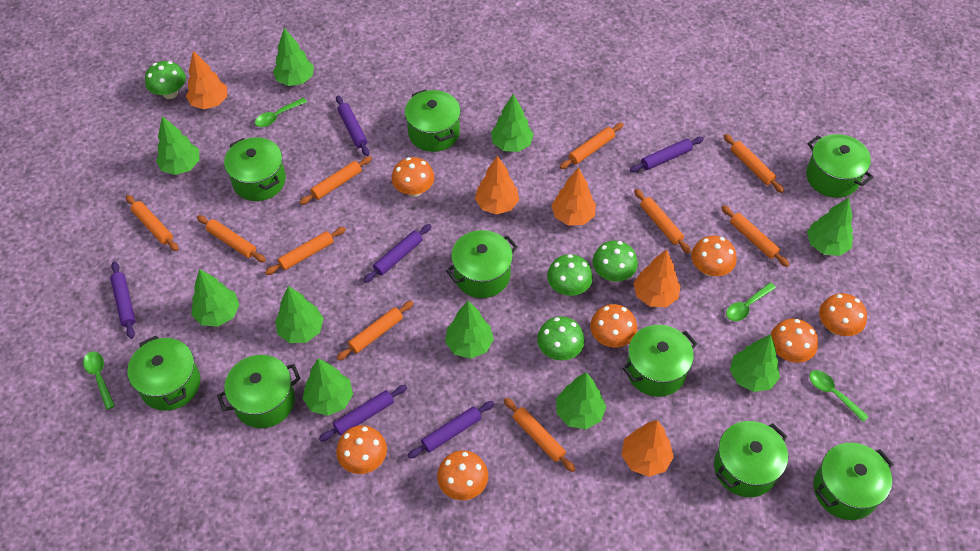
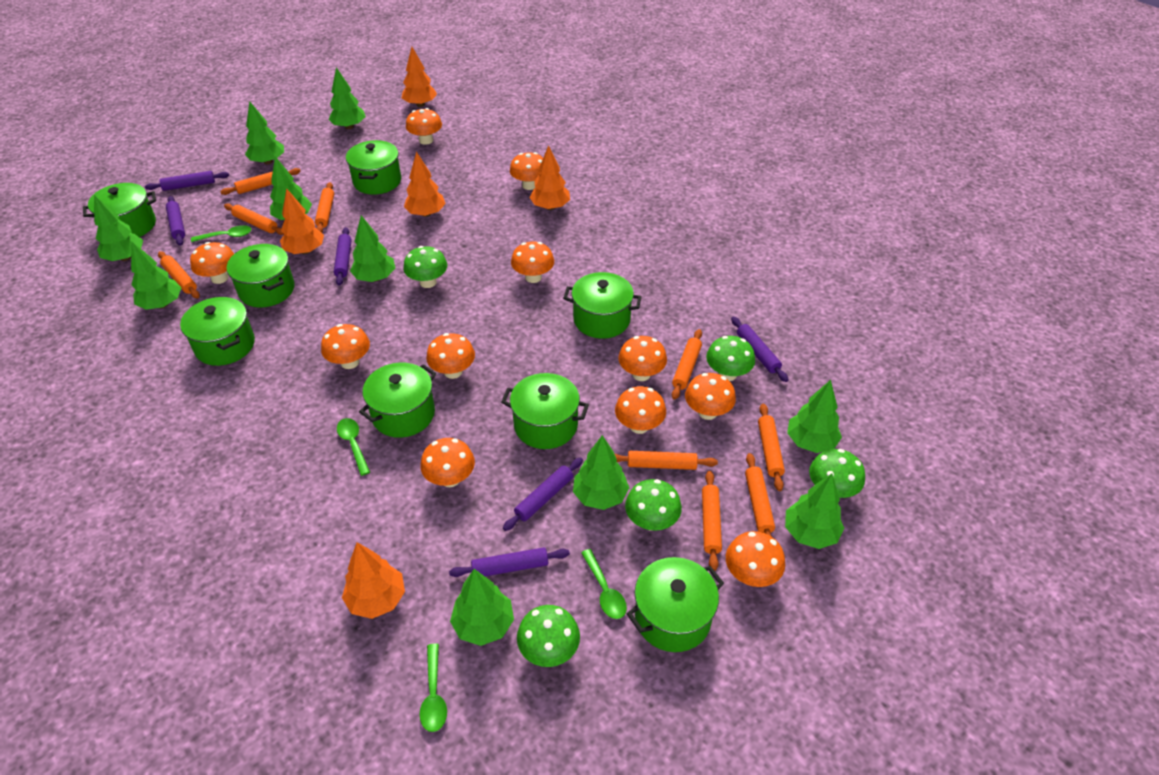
green mushroom: [145,61,186,99] [537,316,585,360] [547,254,593,296] [592,241,638,282] = 4 -> [403,246,447,288] [517,605,580,667] [625,479,682,531] [706,336,755,381] [809,449,865,498] = 5
green pot: [127,336,200,411] [217,355,301,428] [224,137,286,201] [405,89,461,152] [446,230,518,298] [622,325,697,397] [714,421,788,497] [806,134,873,198] [813,443,893,520] = 9 -> [83,183,156,237] [180,297,255,366] [227,244,295,307] [346,140,401,195] [359,363,436,438] [501,373,589,449] [563,272,642,339] [627,557,724,652] = 8
orange mushroom: [336,425,387,474] [392,157,434,197] [437,450,488,500] [590,304,637,348] [691,236,737,277] [771,319,818,363] [819,293,867,336] = 7 -> [190,242,234,284] [321,324,370,369] [406,108,442,145] [420,438,475,487] [426,333,475,379] [510,152,543,190] [511,242,554,283] [615,386,666,434] [619,336,667,381] [685,373,736,420] [726,531,785,587] = 11
orange rolling pin: [126,195,179,251] [197,215,266,262] [265,227,346,275] [299,156,372,205] [337,301,414,361] [504,398,576,472] [560,123,624,169] [634,189,691,254] [721,205,790,267] [724,134,784,193] = 10 -> [158,251,200,298] [220,168,301,195] [224,203,284,235] [315,182,334,233] [615,451,718,470] [672,329,702,400] [702,471,722,571] [745,453,775,537] [758,404,785,491] = 9

